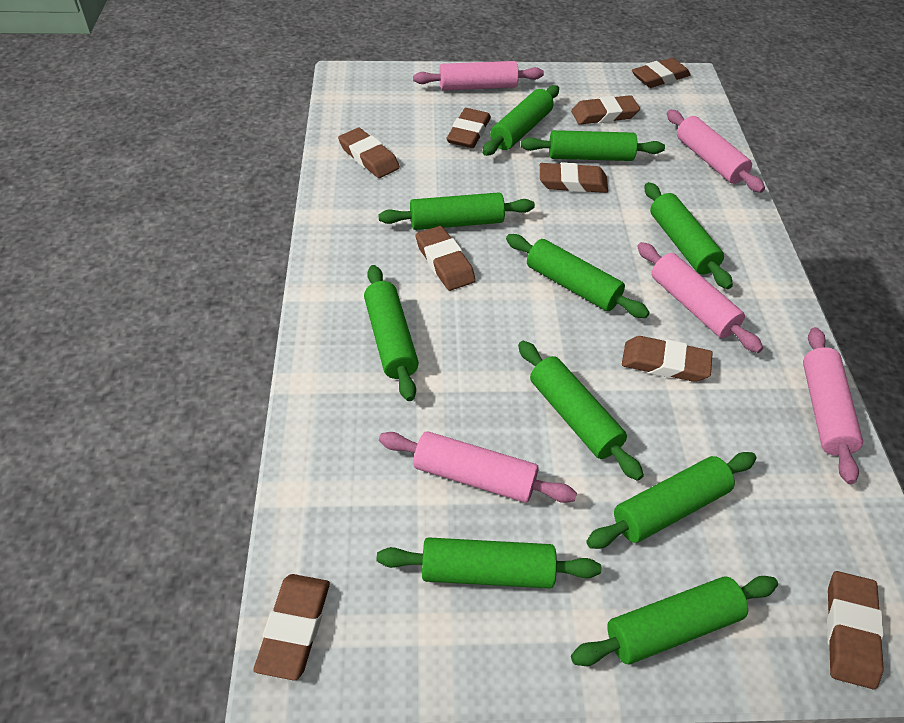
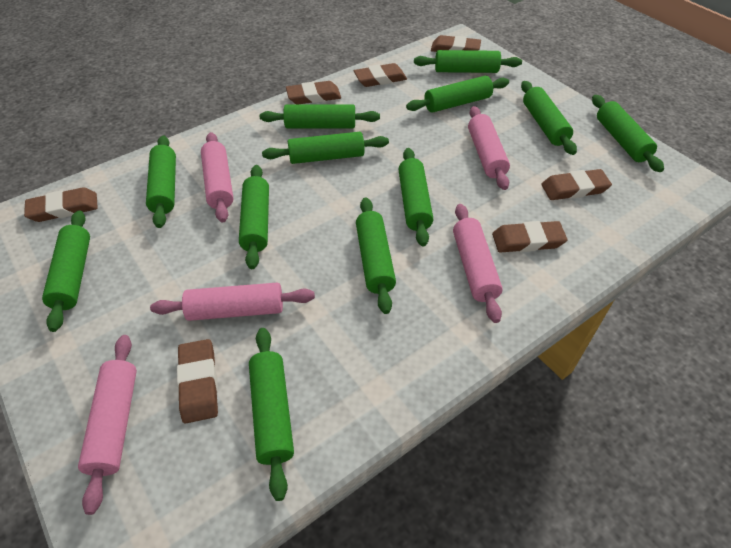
brown eraser: [253,574,330,681] [338,128,400,178] [416,226,476,291] [446,108,491,148] [540,162,608,193] [571,95,640,125] [622,336,713,382] [632,58,691,88] [827,571,884,689] = 9 -> [24,187,98,222] [177,339,218,423] [286,81,341,105] [354,63,407,87] [431,35,481,52] [492,221,567,253] [541,169,612,200] = 7
green rolling pin: [364,265,419,401] [377,537,601,588] [378,192,535,230] [482,85,559,156] [506,234,650,318] [518,341,644,481] [521,130,665,161] [571,576,778,666] [586,452,756,549] [645,182,733,289] = 10 -> [42,210,90,332] [146,136,176,228] [239,165,269,269] [249,328,294,501] [260,104,380,128] [262,132,389,164] [356,197,396,314] [398,148,433,247] [406,76,509,113] [414,50,522,73] [521,81,577,155] [592,95,664,172] = 12

